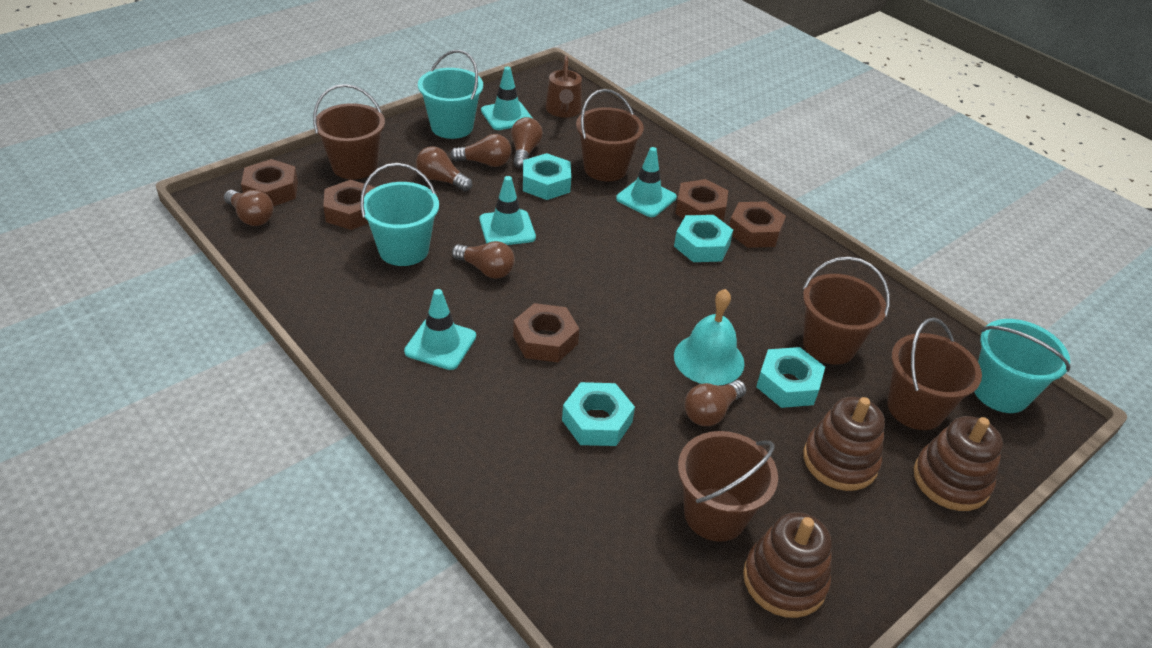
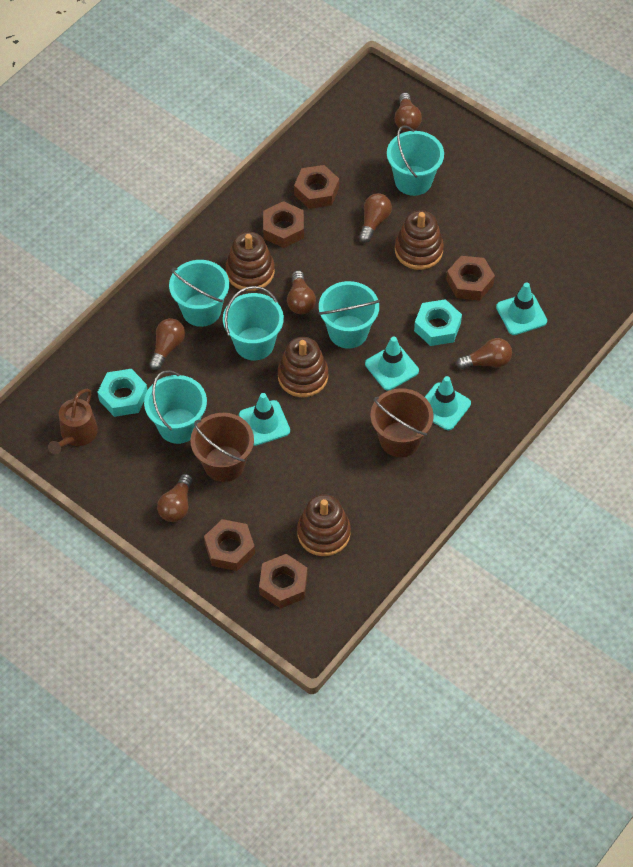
brown bucket: [313,84,385,179] [576,89,644,181] [678,431,778,542] [803,257,890,365] [887,318,982,430] = 5 -> [190,413,254,482] [370,388,433,457] = 2
brown stacking toy: [743,512,832,618] [803,397,885,491] [914,416,1003,511] = 3 -> [226,232,275,291] [278,337,328,397] [297,494,351,556] [395,210,444,270] = 4
turquoise bell: [674,289,744,385] = 1 -> none = 0
turquoise bucket: [360,163,439,266] [418,50,483,139] [975,319,1071,413] = 3 -> [144,370,207,444] [169,260,229,327] [223,286,284,360] [318,281,380,349] [387,125,444,196] = 5
turquoise nut: [523,153,571,200] [562,382,635,446] [674,215,733,262] [756,347,825,408] = 4 -> [98,369,148,417] [414,299,462,346] = 2

